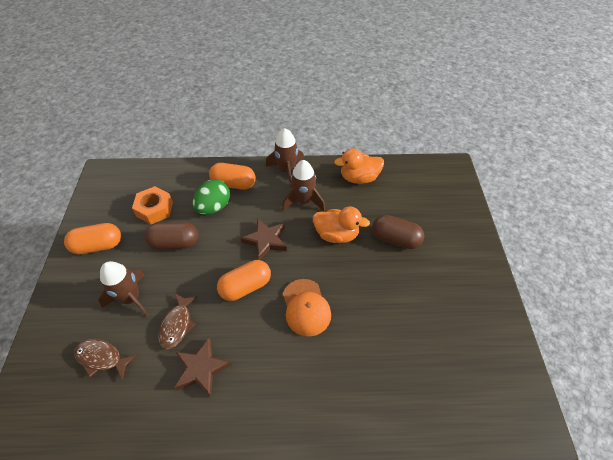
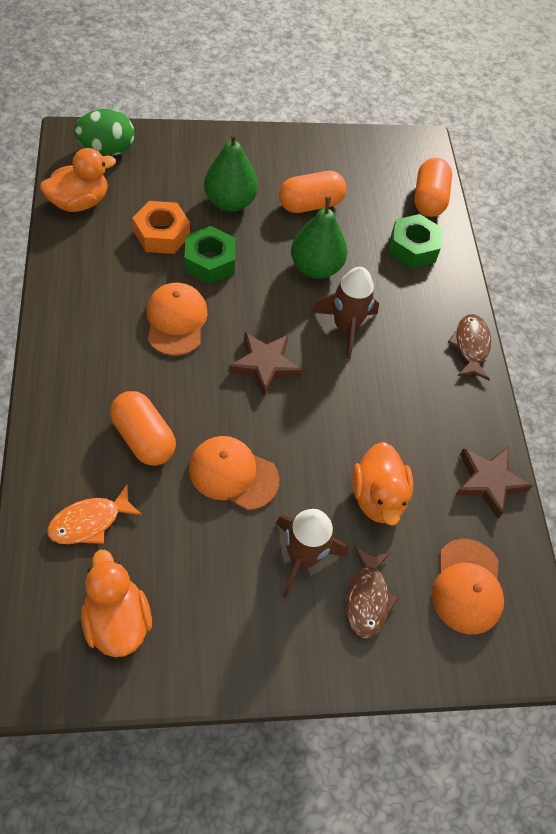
brown capsule: [144,222,198,249] [372,215,424,249] = 2 -> none = 0
brown rocket: [98,261,149,317] [266,128,304,187] [282,160,325,211] = 3 -> [276,509,348,597] [312,267,379,359] = 2
green nut: none = 0 -> [185,226,235,284] [389,214,442,268] = 2
green pear: none = 0 -> [204,132,258,212] [291,196,347,279] = 2
orange cap: [283,279,331,336] = 1 -> [146,283,208,356] [189,436,280,510] [432,539,504,635] = 3
orange duck: [313,206,370,243] [334,148,384,184] = 2 -> [40,148,116,212] [81,550,152,657] [352,442,413,526] = 3
orange fish: none = 0 -> [47,485,142,544] = 1

